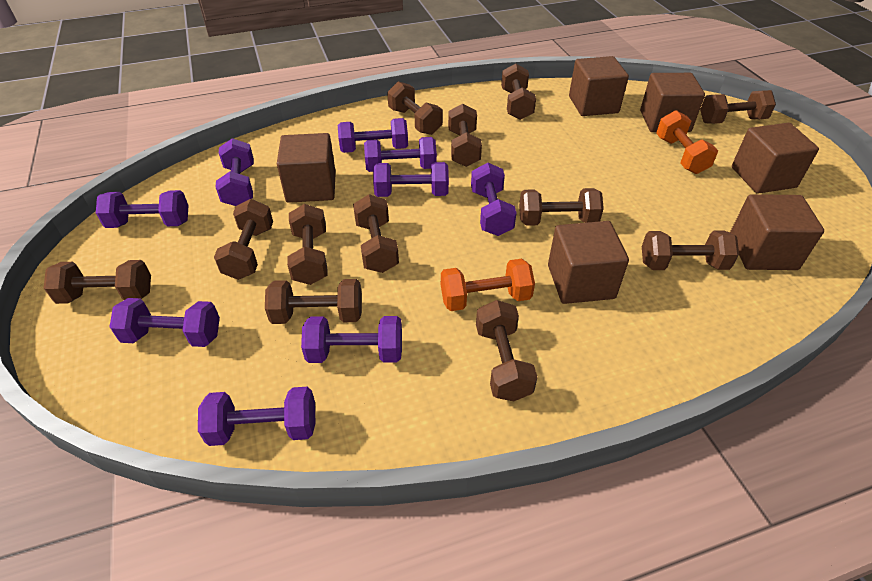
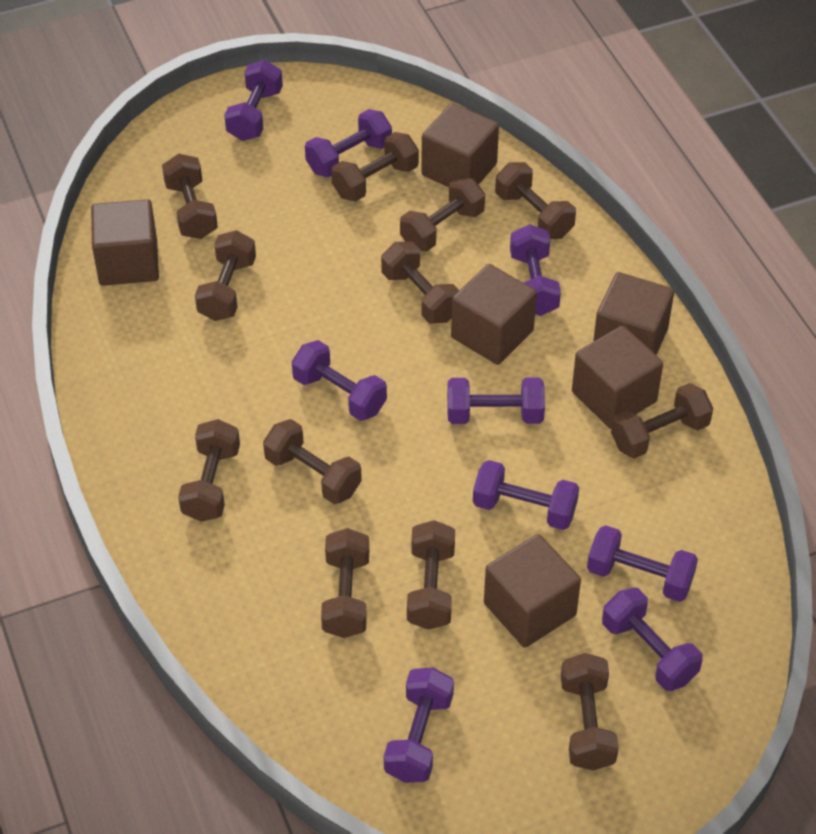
orange dumbbell: [441,259,535,311] [656,110,718,174] = 2 -> none = 0

